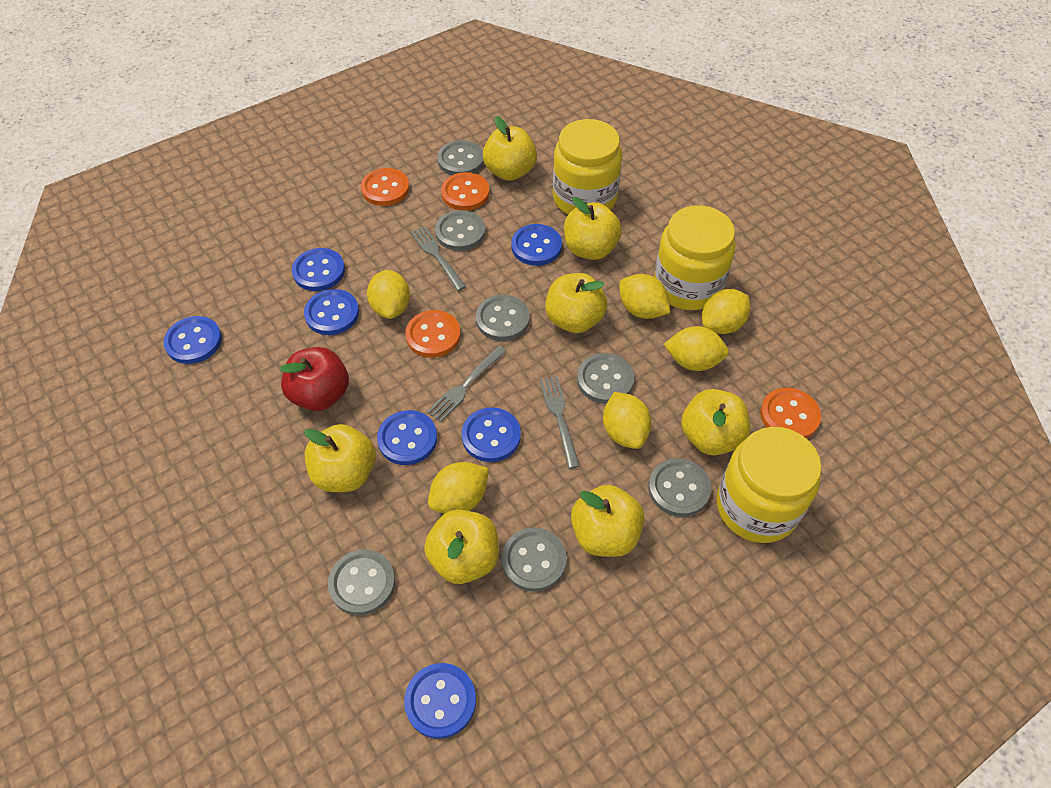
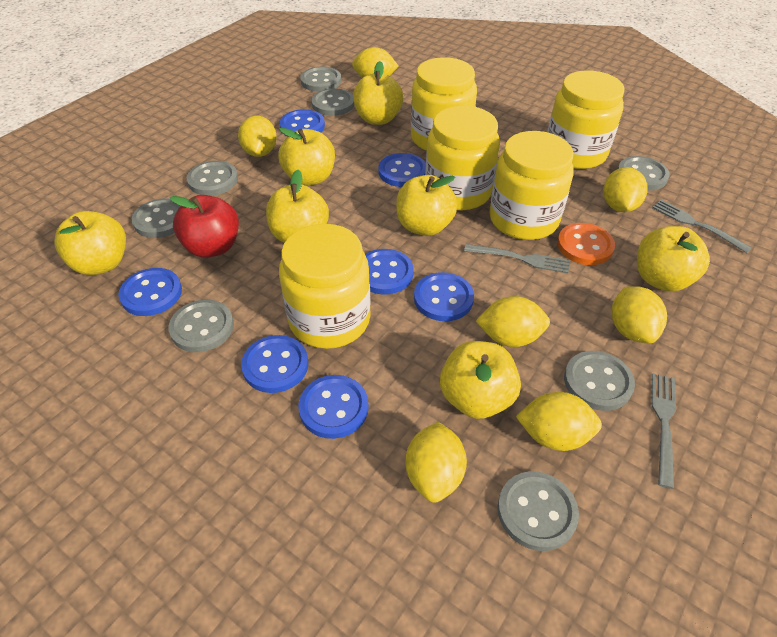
grey button: [328,549,395,615] [435,210,485,251] [437,140,484,175] [476,295,530,341] [502,527,567,592] [577,353,634,404] [648,458,711,517] = 7 -> [132,198,180,238] [169,300,234,352] [187,161,238,196] [300,67,341,92] [311,88,354,116] [498,471,579,551] [564,351,635,411] [618,156,670,191] = 8
orange button: [361,168,410,206] [405,310,461,358] [441,172,490,211] [760,388,821,439] = 4 -> [557,223,615,265] = 1
yellow jar: [553,119,622,214] [654,205,735,310] [717,427,821,543] = 3 -> [279,224,371,349] [411,57,477,151] [425,106,500,210] [490,131,574,240] [547,70,624,169] = 5
yellow lemon: [367,270,410,319] [428,462,489,514] [603,392,651,449] [619,274,670,319] [664,326,729,371] [702,289,750,334] = 6 -> [238,116,277,157] [352,47,399,78] [405,422,467,503] [476,296,550,347] [516,392,602,451] [603,167,648,212] [612,286,667,343] = 7

